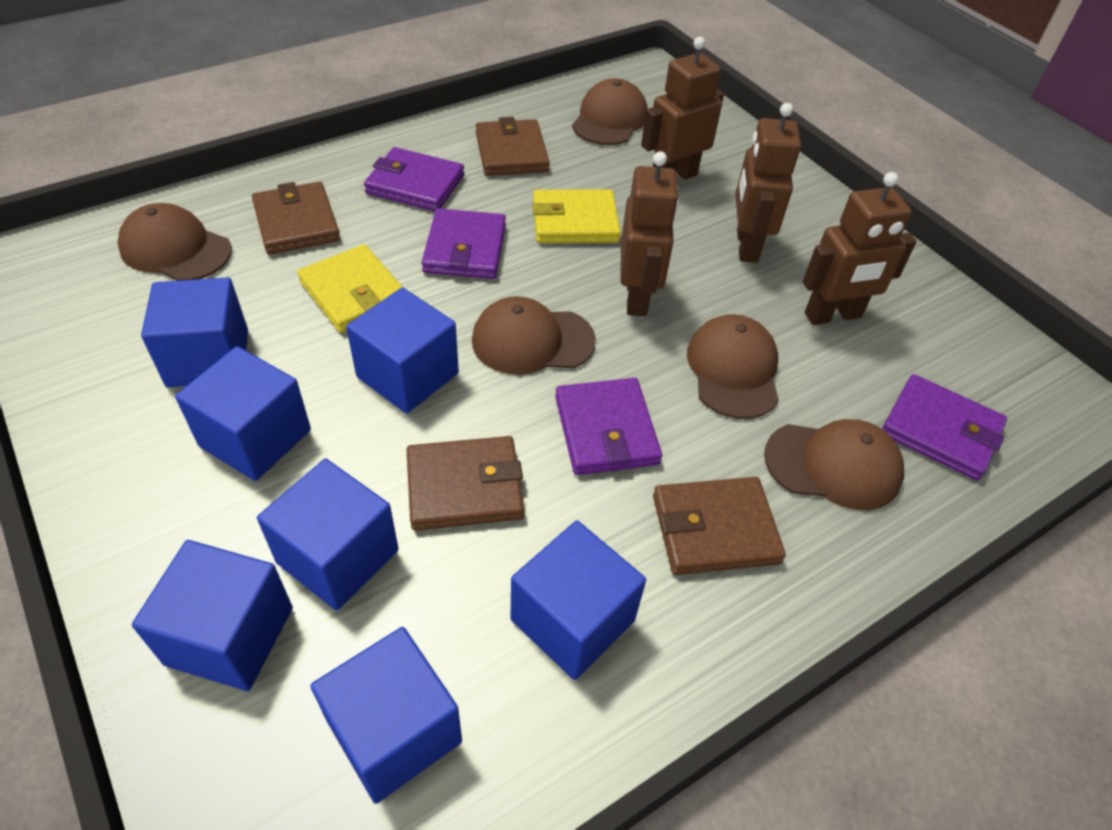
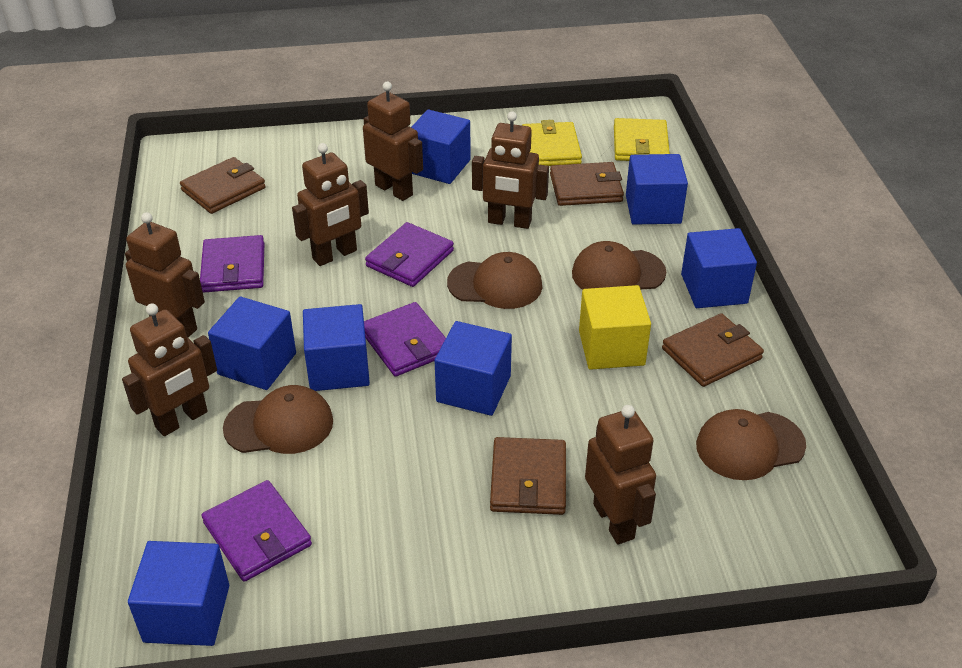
brown cap: [118,203,232,281] [472,296,596,375] [572,78,648,145] [687,314,779,419] [764,419,904,510] = 5 -> [223,385,333,454] [447,252,542,309] [572,241,666,290] [696,409,806,480] = 4
brown robot: [620,151,679,316] [641,37,724,180] [735,103,801,263] [803,172,917,325] = 4 -> [122,303,217,436] [125,212,205,338] [292,143,369,266] [363,82,423,201] [472,111,549,229] [585,405,656,544] = 6
yellow cube: none = 0 -> [579,285,651,370] = 1

